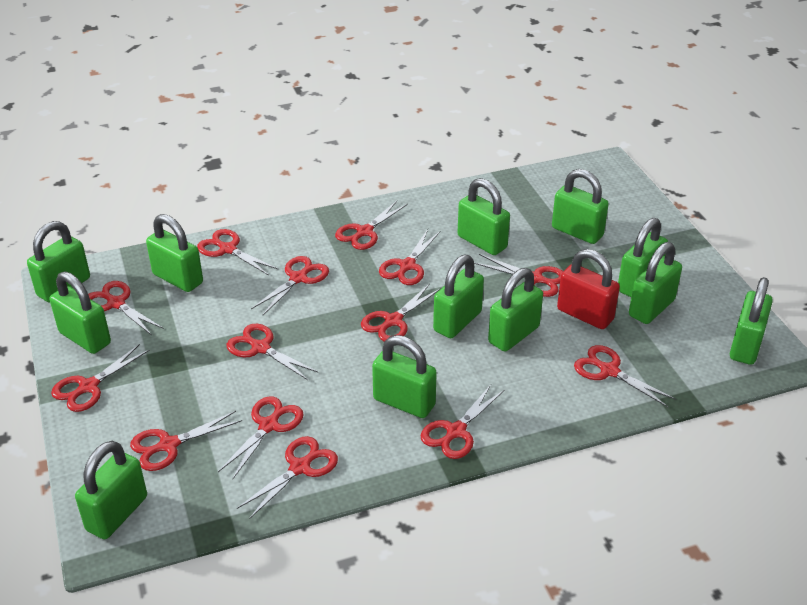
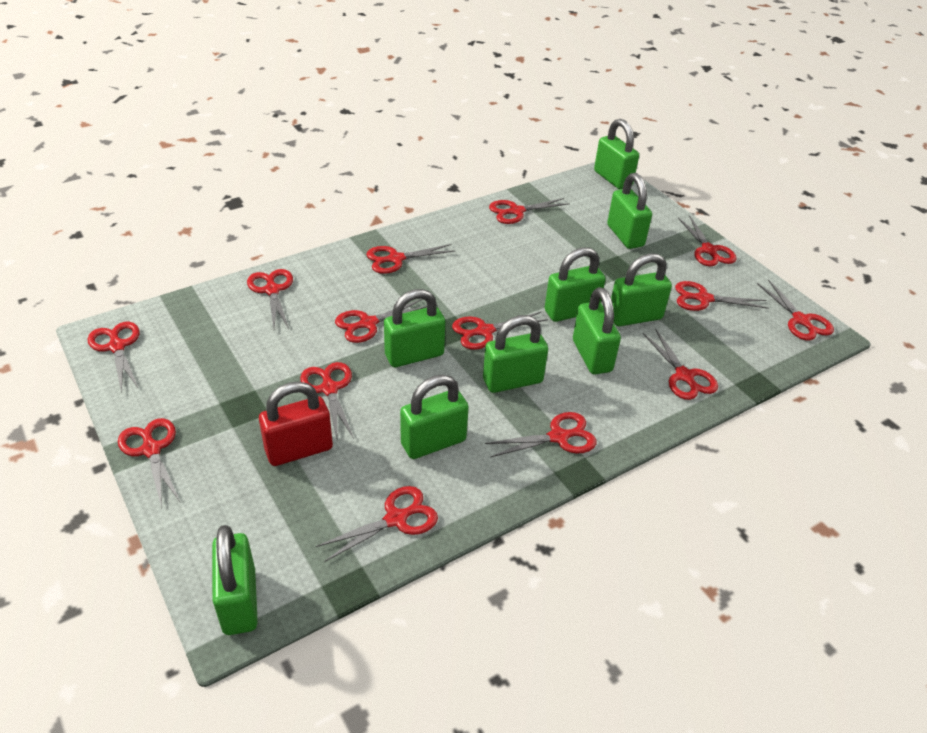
green padlock: [27,221,90,303] [50,271,111,354] [75,441,147,539] [146,214,203,292] [372,335,437,418] [433,255,484,338] [457,178,510,255] [488,268,543,352] [552,169,609,244] [618,218,668,297] [629,242,682,324] [730,277,773,365] = 12 -> [212,525,258,635] [384,289,445,367] [400,375,469,459] [483,315,548,393] [545,247,606,322] [573,287,621,375] [594,119,639,189] [607,173,652,249] [611,254,672,326] = 9

